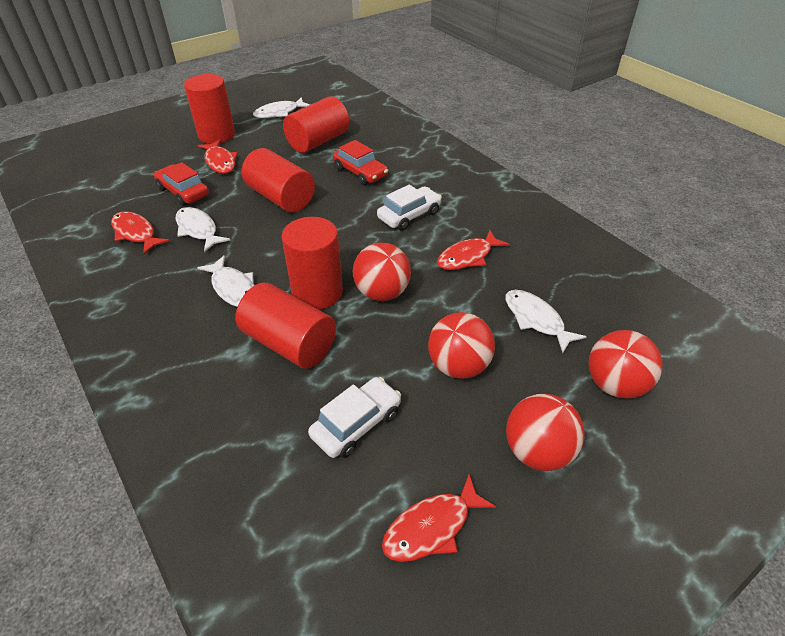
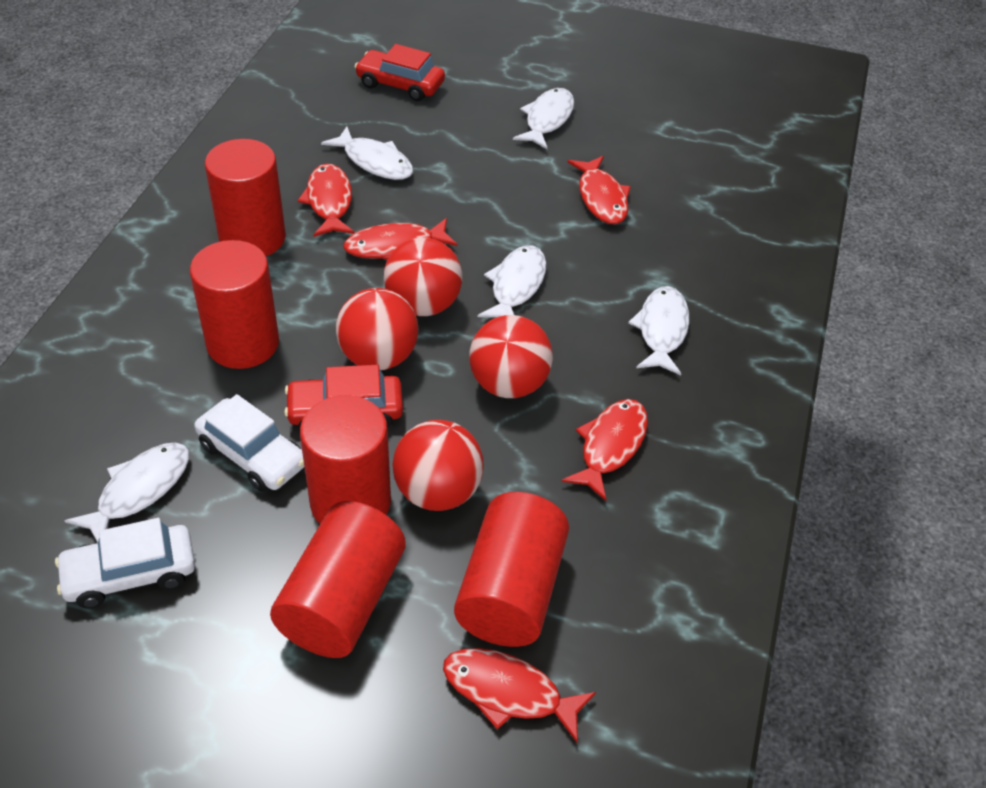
red fish: [111,211,170,254] [198,140,238,174] [382,474,496,562] [437,230,509,270] = 4 -> [297,163,354,237] [343,218,457,260] [443,648,596,742] [561,399,648,501] [568,156,631,224] = 5
white fish: [176,207,230,252] [197,255,254,307] [253,97,310,118] [506,290,587,353] = 4 -> [65,443,189,543] [321,126,413,180] [478,245,546,317] [513,88,574,149] [628,286,689,375] = 5

